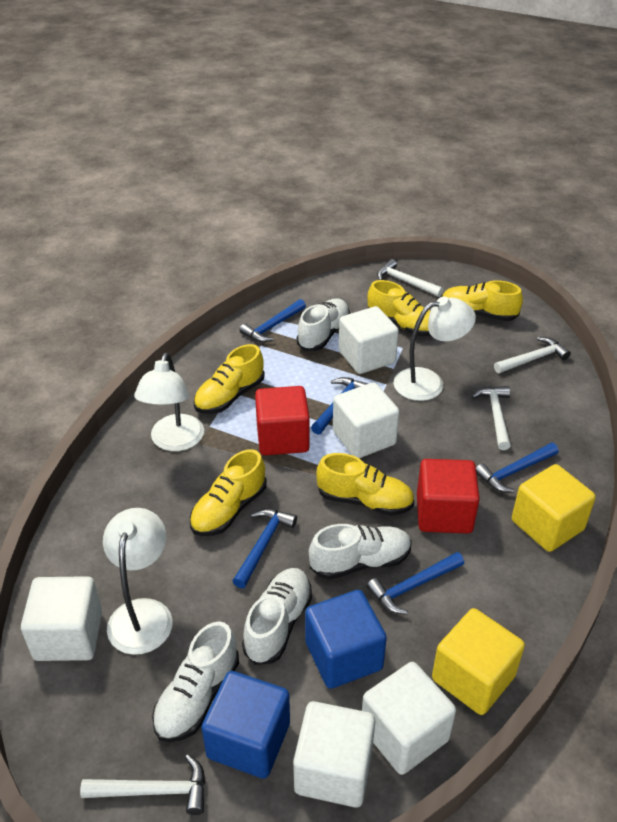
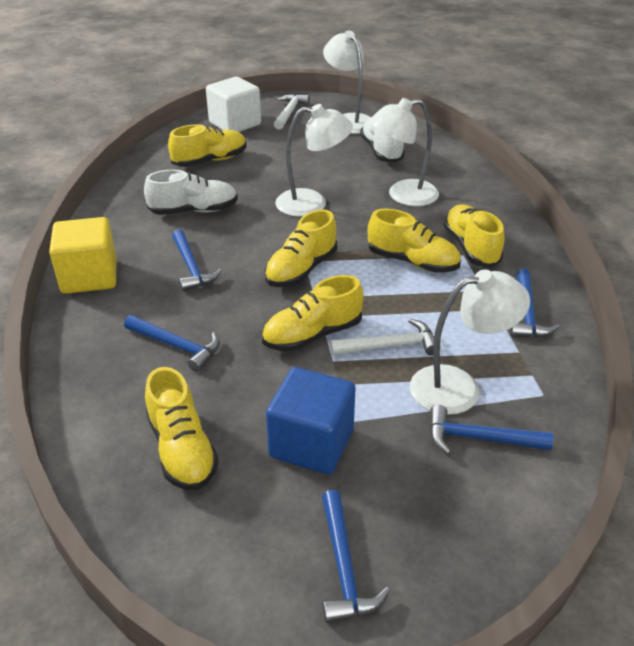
blue cube: [202,671,290,779] [305,590,387,689] = 2 -> [266,367,356,474] = 1
red cube: [255,386,310,455] [417,459,480,534] = 2 -> none = 0
white cube: [21,576,102,661] [293,701,375,808] [333,382,399,458] [339,306,399,374] [362,662,456,775] = 5 -> [206,77,261,132] = 1
white hammer: [80,754,205,815] [377,259,443,297] [471,386,511,450] [494,337,571,373] = 4 -> [274,94,310,130] [330,319,434,356] = 2
white lamp: [103,508,173,655] [134,353,204,451] [394,296,476,401] = 3 -> [275,104,353,217] [323,30,370,134] [370,98,439,206] [410,269,530,415] = 4
white shoe: [152,621,239,742] [242,568,312,665] [297,298,350,351] [309,524,412,580] = 4 -> [144,170,238,215] [360,117,405,163] = 2
yellow cube: [432,608,525,715] [512,464,596,552] = 2 -> [49,217,117,294] = 1
yellow shoe: [190,449,267,536] [194,344,265,414] [316,453,414,516] [367,280,431,336] [442,280,523,321] = 5 -> [145,367,219,490] [168,124,247,167] [262,275,364,351] [265,210,337,287] [368,209,461,272] [444,205,505,267] = 6

